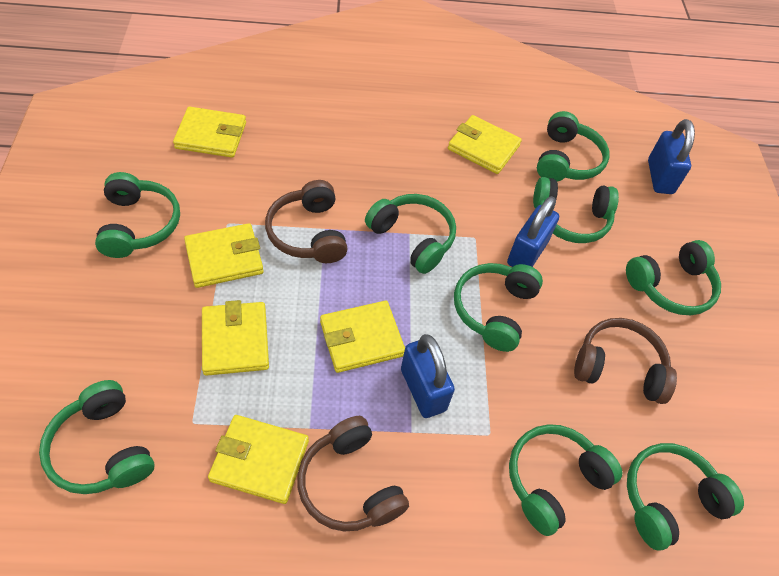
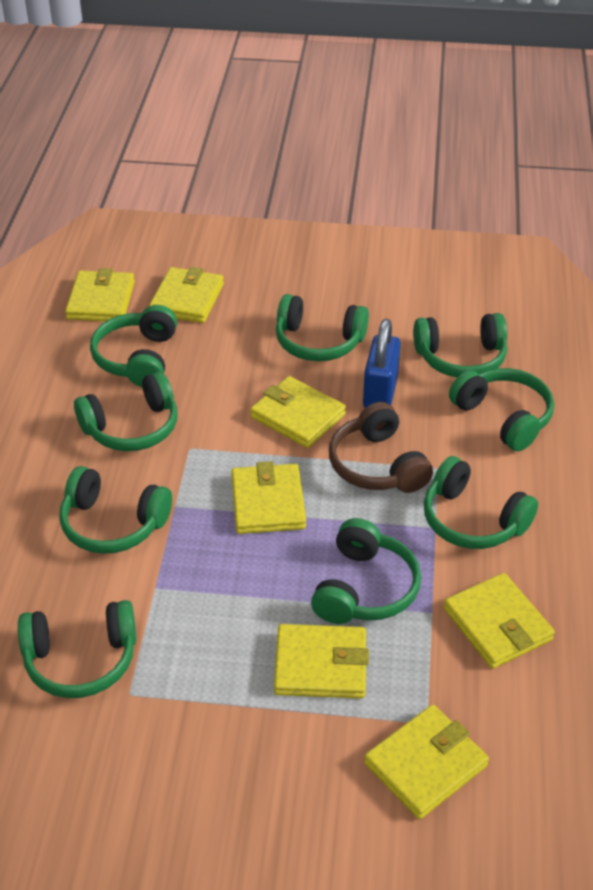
blue padlock: [401,334,455,418] [507,196,559,267] [648,119,695,194] = 3 -> [363,319,401,408] = 1
brown headphones: [265,180,348,263] [297,416,409,531] [574,318,677,404] = 3 -> [329,402,433,493] = 1
yellow wallet: [173,107,246,158] [184,223,264,288] [202,300,269,376] [208,415,309,504] [320,301,405,373] [448,115,522,174] = 6 -> [65,268,135,321] [149,267,224,323] [231,461,306,534] [250,376,346,448] [274,624,369,698] [364,704,489,819] [444,573,555,669] = 7

